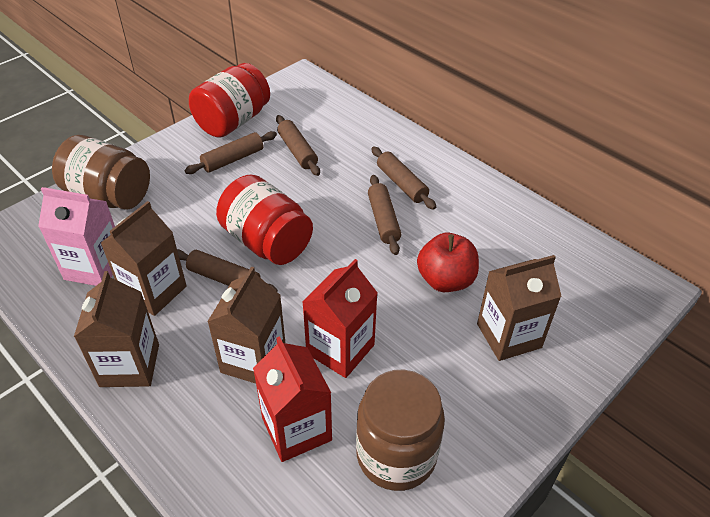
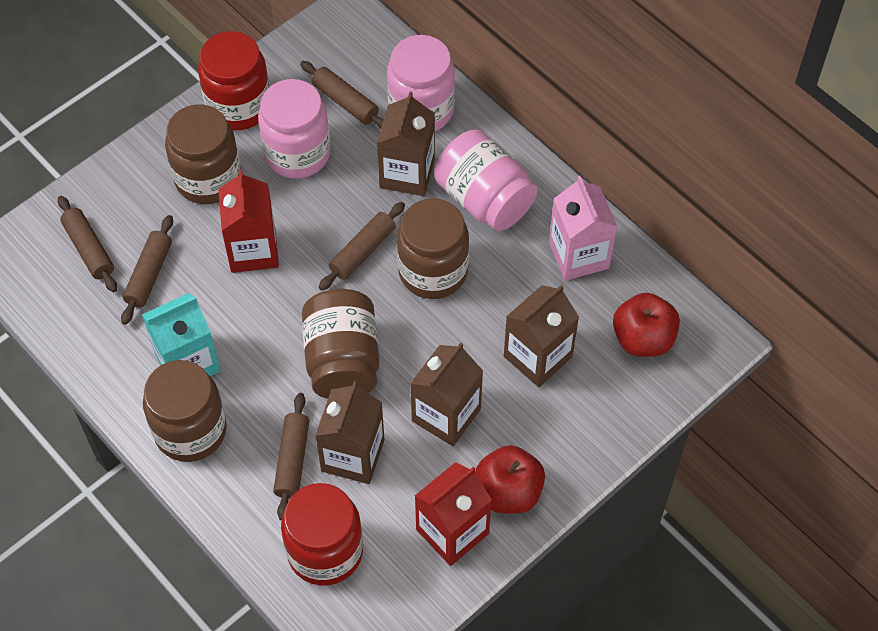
brown jar: [52,135,150,210] [356,370,445,491] = 2 -> [143,360,227,462] [165,105,241,204] [302,289,379,399] [397,198,469,299] = 4
pink jar: none = 0 -> [258,79,331,179] [387,35,455,131] [434,130,538,231] = 3
red apple: [417,233,479,292] = 1 -> [475,445,545,514] [613,293,680,357] = 2
turquoise carton: none = 0 -> [142,293,220,376] = 1

